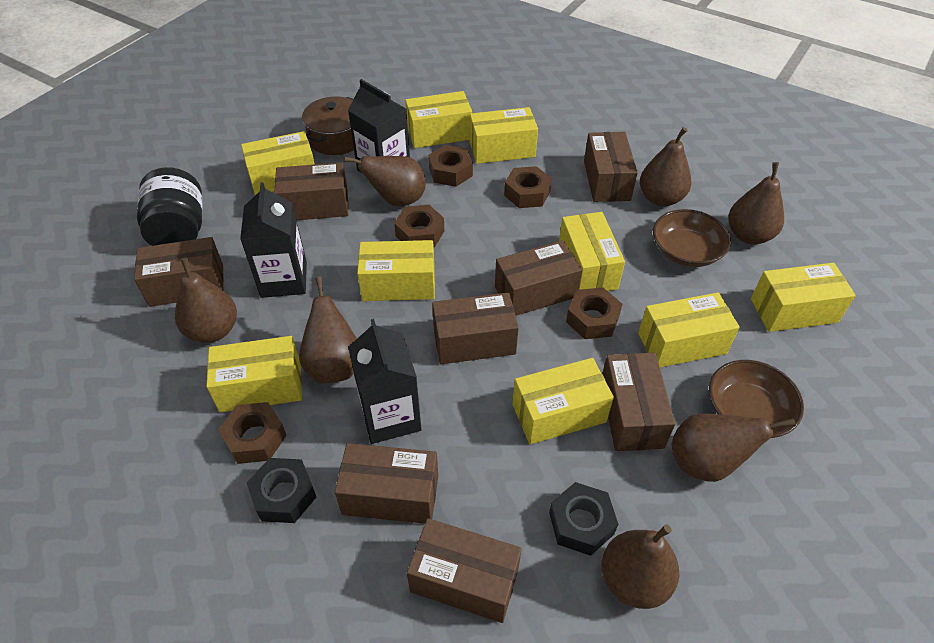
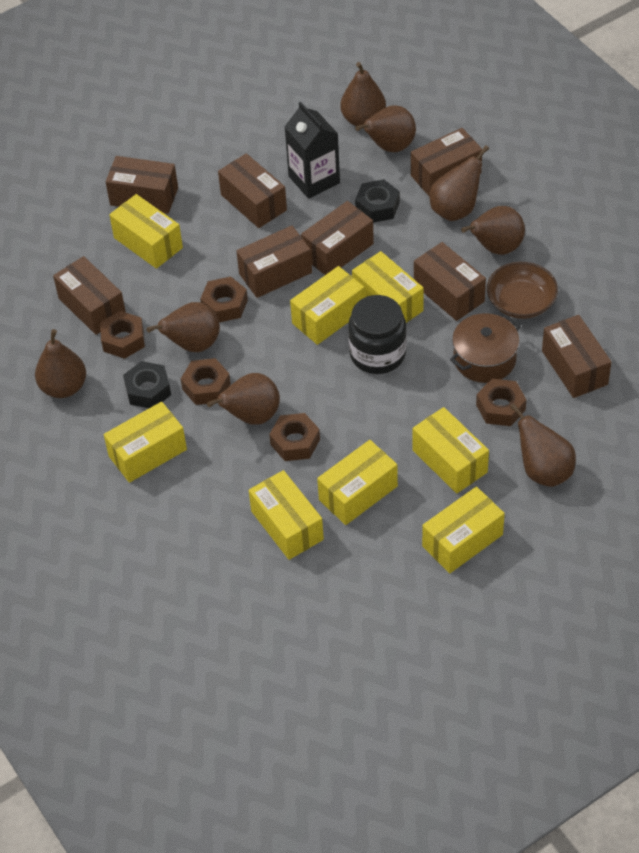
black carton: [240,182,307,298] [348,79,410,174] [348,319,421,444] = 3 -> [285,102,340,199] = 1
brown bowl: [653,209,731,267] [709,360,804,438] = 2 -> [487,262,558,319] = 1
brown pear: [175,258,237,343] [299,276,357,384] [344,156,426,206] [601,524,679,609] [640,127,692,206] [672,413,796,482] [728,162,784,244] = 7 -> [35,329,86,398] [146,302,220,352] [207,373,280,425] [340,62,386,126] [355,105,416,152] [430,145,489,221] [461,206,525,255] [510,403,576,487] = 8
yellow box: [206,336,302,412] [241,131,314,195] [357,240,435,301] [405,91,472,148] [470,107,538,164] [512,358,614,444] [559,212,625,291] [638,292,740,367] [751,263,856,332] = 9 -> [104,402,187,483] [109,194,183,269] [249,470,324,560] [290,266,365,345] [317,440,398,525] [352,251,424,323] [413,407,489,494] [422,487,505,573] = 8

